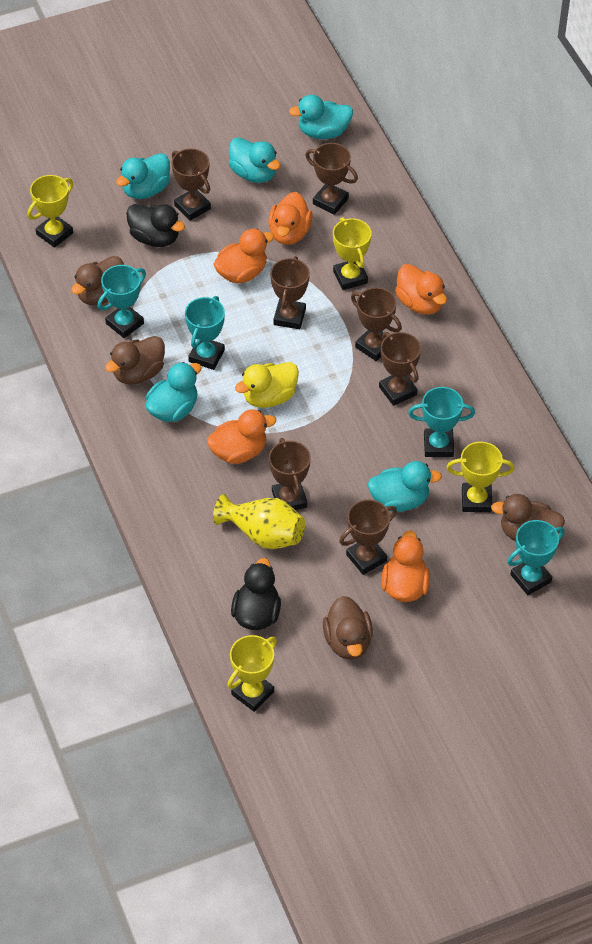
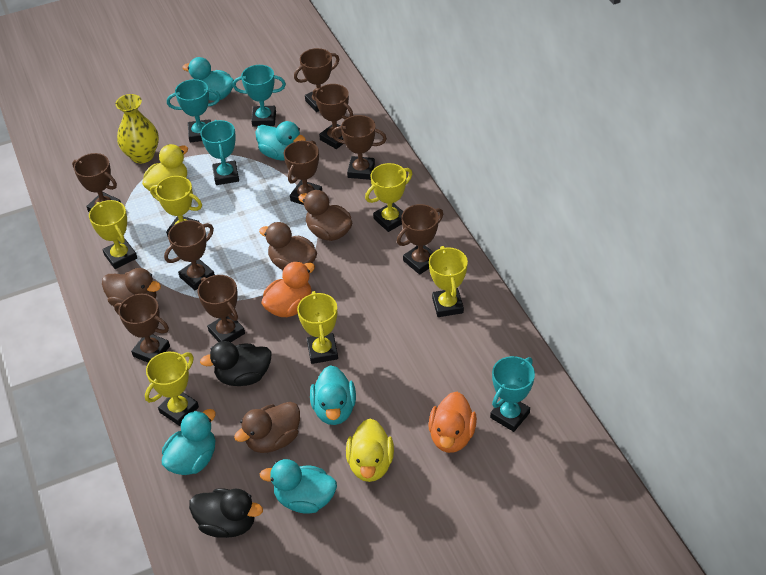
brown trophy: [171,148,211,221] [269,438,311,510] [270,256,310,329] [305,143,358,215] [339,499,397,575] [351,287,402,361] [379,332,421,406] = 7 -> [72,153,121,212] [114,294,170,362] [164,220,215,290] [198,275,245,342] [284,141,322,205] [294,48,339,112] [313,84,353,149] [331,115,387,180] [397,204,443,275] = 9
orange duck: [207,409,276,464] [213,229,274,283] [268,192,313,245] [381,530,430,602] [395,264,447,314] = 5 -> [261,261,315,317] [428,392,477,453] = 2
yellow duck: [235,362,299,408] = 1 -> [142,144,188,194] [346,419,394,482] = 2
yellow trophy: [27,175,73,248] [227,635,277,712] [333,217,372,290] [446,442,515,512] = 4 -> [89,200,137,269] [145,352,199,426] [150,176,202,237] [297,291,338,364] [365,163,412,232] [429,246,468,317] = 6

